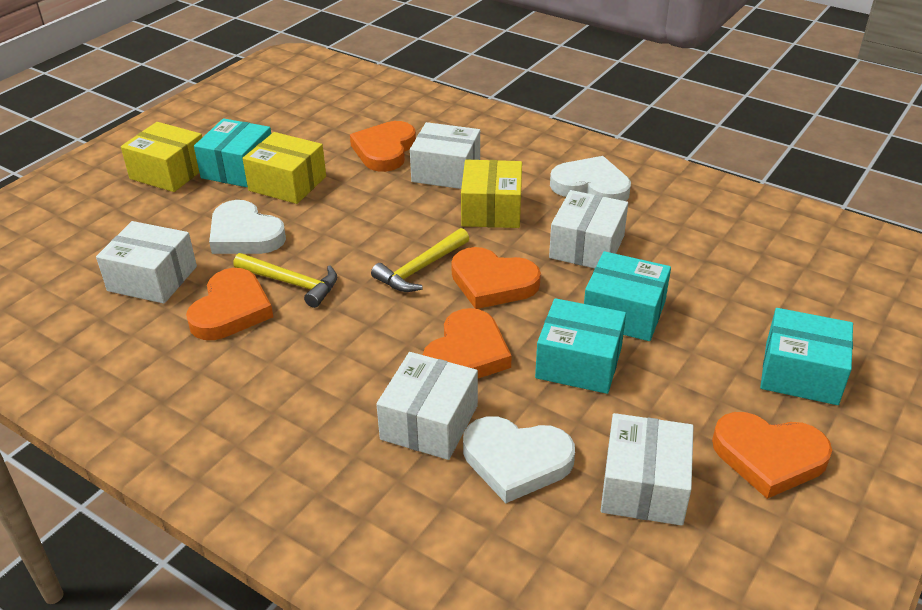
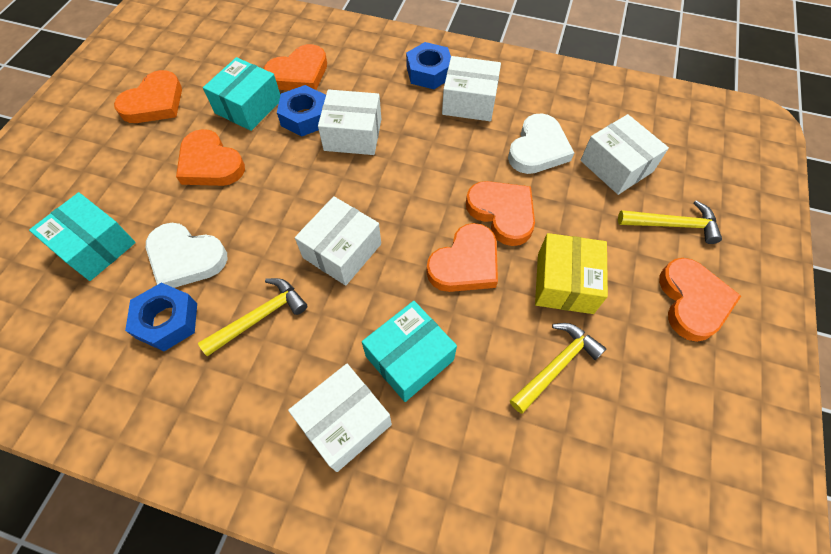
blue nut: none = 0 -> [125,283,197,351] [277,85,326,137] [406,42,451,89] = 3
orange heart: [186,268,273,340] [350,121,416,172] [423,308,512,378] [451,247,541,309] [712,412,832,499] = 5 -> [114,70,182,123] [176,129,245,186] [264,44,327,90] [426,223,498,292] [466,181,535,246] [659,258,741,342] = 6
turquoise box: [194,118,271,187] [535,298,626,394] [584,251,671,341] [760,308,853,405] = 4 -> [29,192,136,281] [203,57,280,131] [362,301,457,402] = 3
white heart: [209,200,286,254] [463,416,575,503] [550,156,631,201] = 3 -> [146,223,227,288] [508,113,574,174] = 2
yellow box: [121,122,202,192] [243,132,326,204] [461,160,522,228] = 3 -> [535,233,608,314] = 1
yellow hammer: [233,253,337,308] [371,228,469,292] = 2 -> [198,278,307,356] [510,323,606,414] [618,200,722,244] = 3

